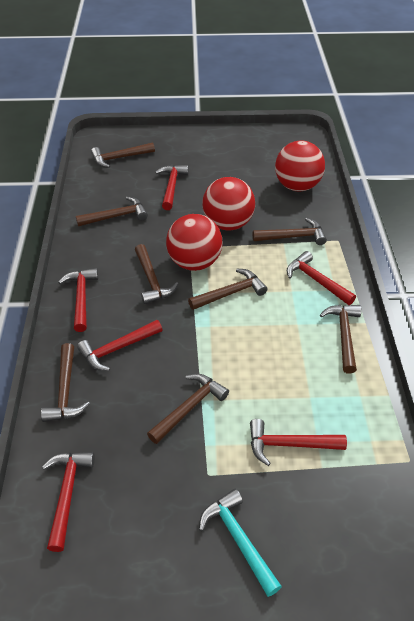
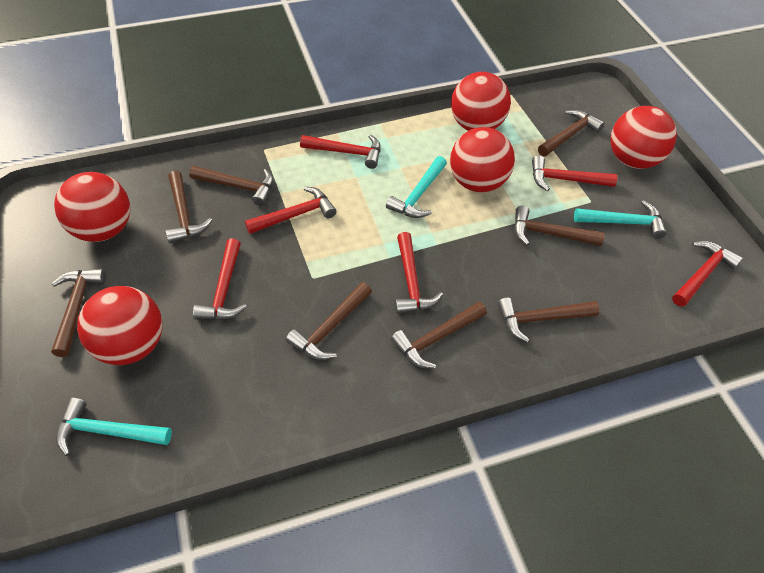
red ball: [166,214,222,271] [202,177,255,230] [275,141,325,191] = 3 -> [54,172,130,242] [77,286,163,365] [450,127,515,192] [451,72,511,131] [610,106,677,169] = 5
turquoise hammer: [199,489,282,597] = 1 -> [56,398,172,456] [386,156,447,218] [574,200,667,239] = 3

